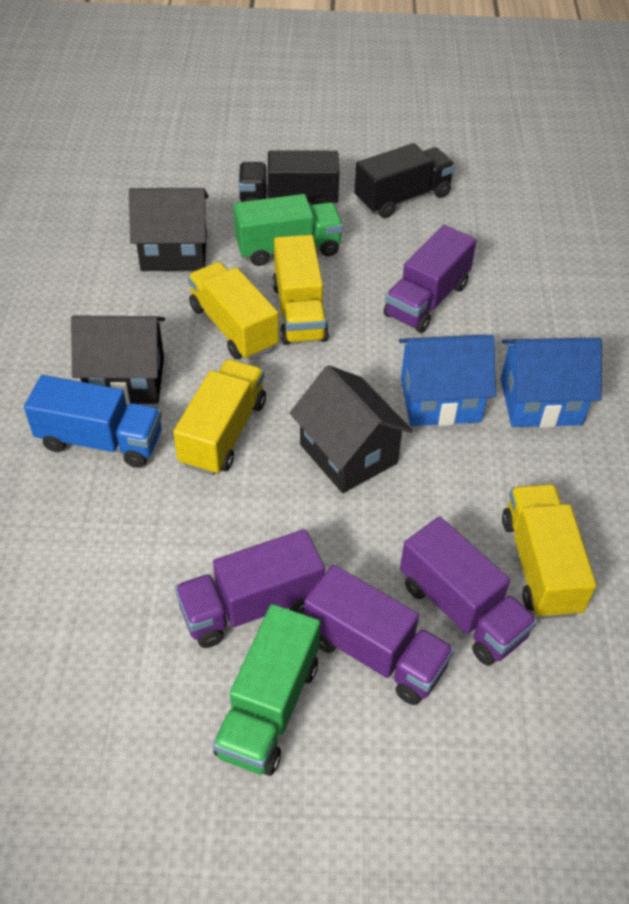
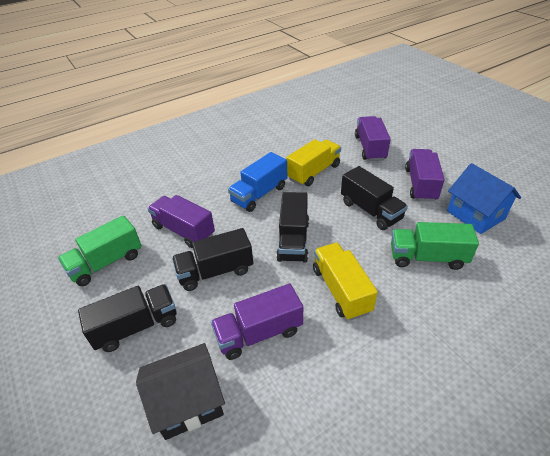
black house: [71,316,165,405] [129,188,209,271] [290,365,413,493] = 3 -> [136,343,225,440] = 1
black truck: [238,150,339,205] [354,143,455,218] = 2 -> [78,284,177,352] [172,228,254,291] [276,192,309,263] [341,166,408,230] = 4
blue house: [399,335,496,426] [501,338,602,428] = 2 -> [447,163,521,234] = 1
yellow truck: [173,359,266,476] [188,262,279,360] [272,235,329,345] [502,484,596,619] = 4 -> [286,139,341,186] [313,243,378,321] = 2

